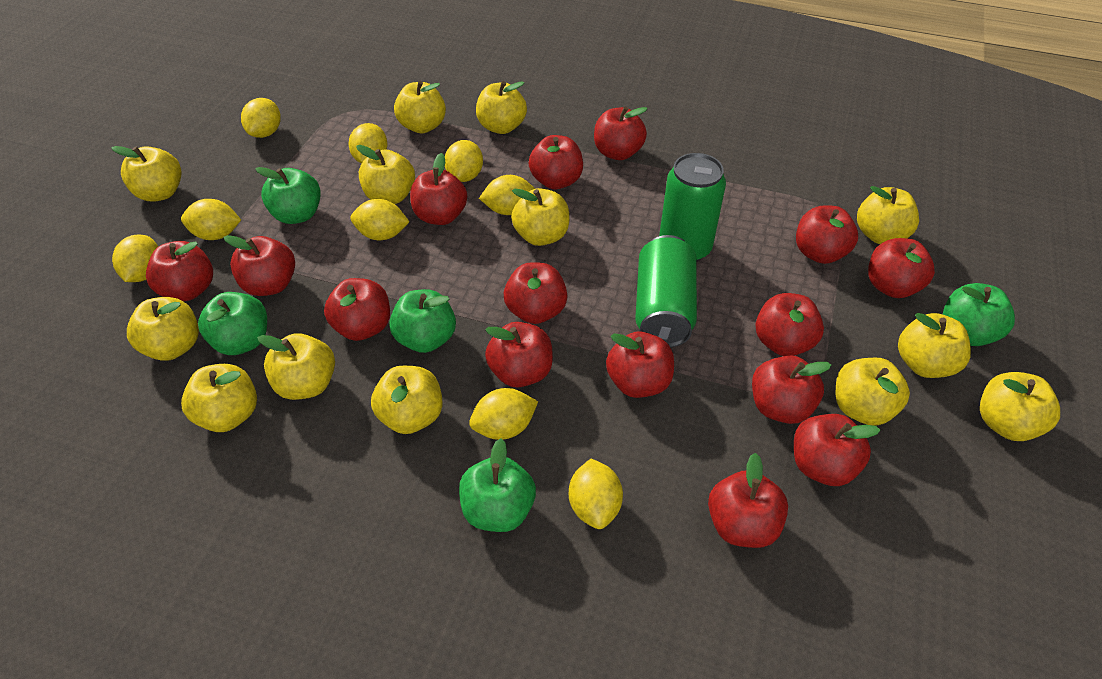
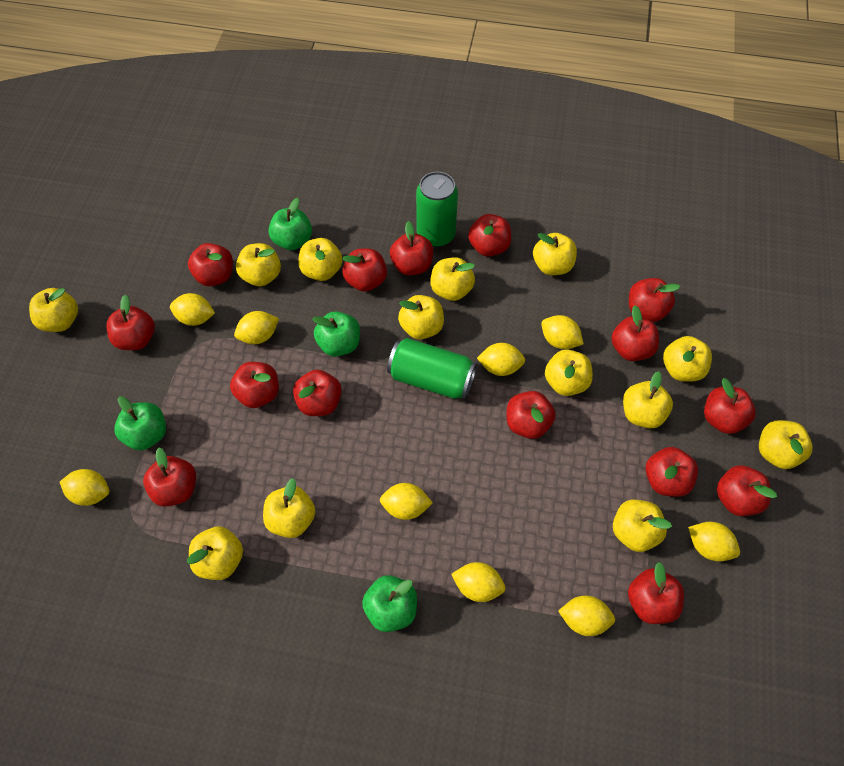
green apple: [198,292,267,355] [255,167,321,224] [389,289,456,353] [459,438,536,532] [943,283,1015,346] = 5 -> [114,396,166,450] [268,198,312,250] [312,311,360,357] [362,575,417,632] = 4

